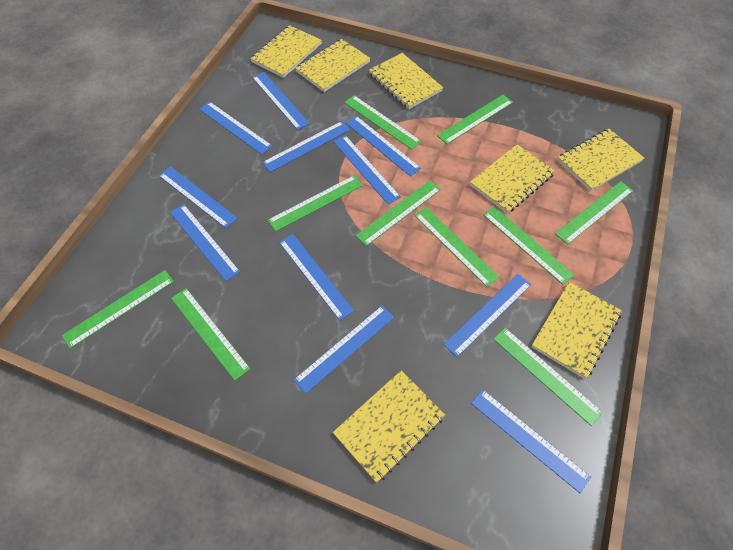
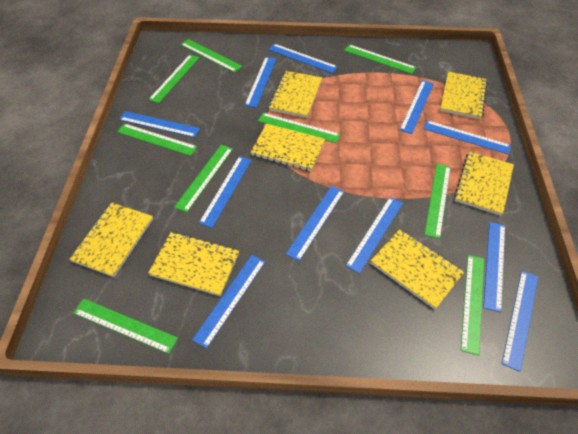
green ruler: [62,270,174,349] [171,288,250,381] [268,175,363,232] [344,95,421,150] [355,180,441,246] [414,207,499,287] [437,95,513,144] [483,206,574,285] [493,328,603,426] [555,181,633,245] = 10 -> [74,299,178,354] [117,123,197,156] [148,55,199,103] [174,145,233,212] [181,39,242,73] [258,113,340,143] [344,44,416,74] [424,164,451,239] [461,255,484,356] = 9

